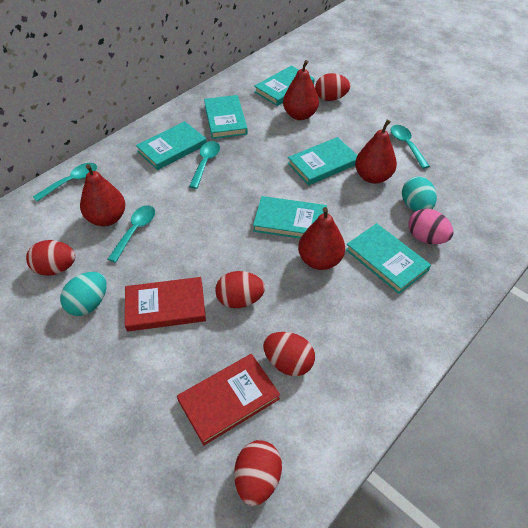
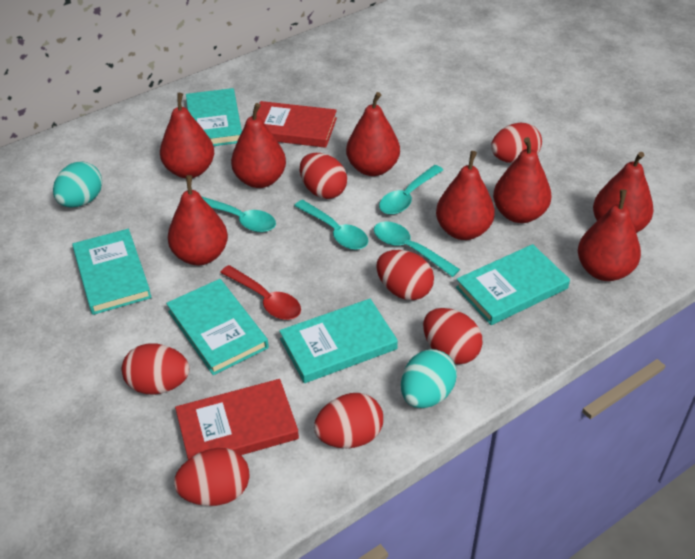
pink egg: [408,208,453,244] = 1 -> none = 0
red egg: [26,240,76,276] [215,271,265,308] [234,440,282,506] [263,332,315,376] [315,73,351,101] = 5 -> [122,343,190,394] [174,448,250,506] [300,153,347,199] [314,393,383,448] [376,250,434,300] [423,308,483,364] [491,123,542,163] = 7
red pear: [80,164,125,226] [283,60,319,120] [298,207,345,270] [355,119,397,184] = 4 -> [160,93,214,178] [168,175,228,265] [231,103,286,188] [346,92,400,176] [436,151,495,240] [493,137,551,223] [578,189,641,281] [593,152,654,233] = 8
red spoon: none = 0 -> [220,265,301,320] = 1
turquoise book: [136,121,207,170] [204,95,248,139] [253,196,327,239] [254,66,315,106] [288,137,358,185] [346,223,431,294] = 6 -> [72,229,152,315] [166,279,269,375] [186,88,242,146] [279,299,398,383] [456,244,570,325] = 5

